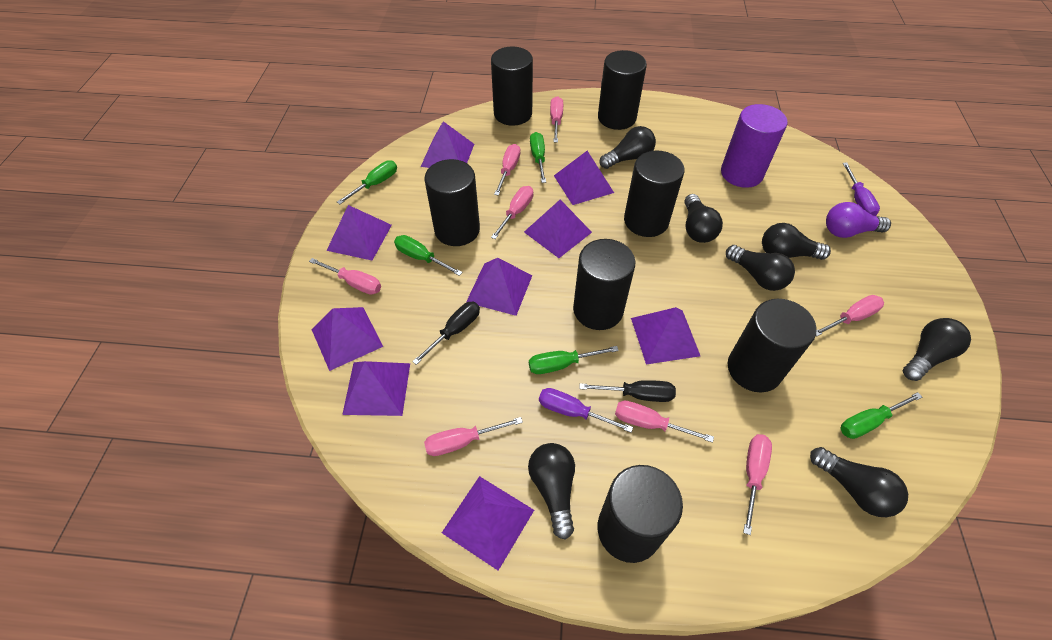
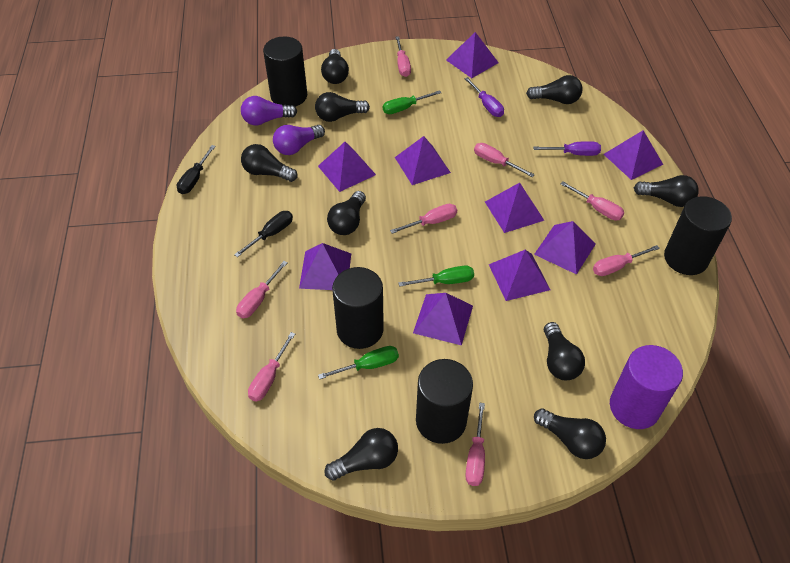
black cylinder: [424,159,480,246] [491,47,533,126] [573,239,636,330] [598,50,647,130] [598,465,683,563] [624,151,685,237] [728,299,817,392] = 7 -> [263,37,307,107] [332,267,384,349] [416,359,473,444] [664,196,732,275] = 4
black light bulb: [528,443,575,540] [599,126,656,169] [684,194,723,243] [726,245,795,291] [762,223,831,260] [810,447,908,517] [903,318,971,381] = 7 -> [241,144,297,182] [315,92,370,122] [321,49,349,84] [325,428,398,481] [327,191,366,235] [526,75,583,104] [534,408,606,459] [544,322,585,381] [634,175,699,207] = 9
green screwdriver: [337,160,397,204] [394,235,463,276] [529,346,619,374] [530,132,546,183] [840,392,922,439] = 5 -> [318,346,399,379] [383,90,442,114] [398,266,474,287] = 3
purple light bulb: [826,202,891,238] = 1 -> [241,96,297,126] [273,125,325,155] = 2

